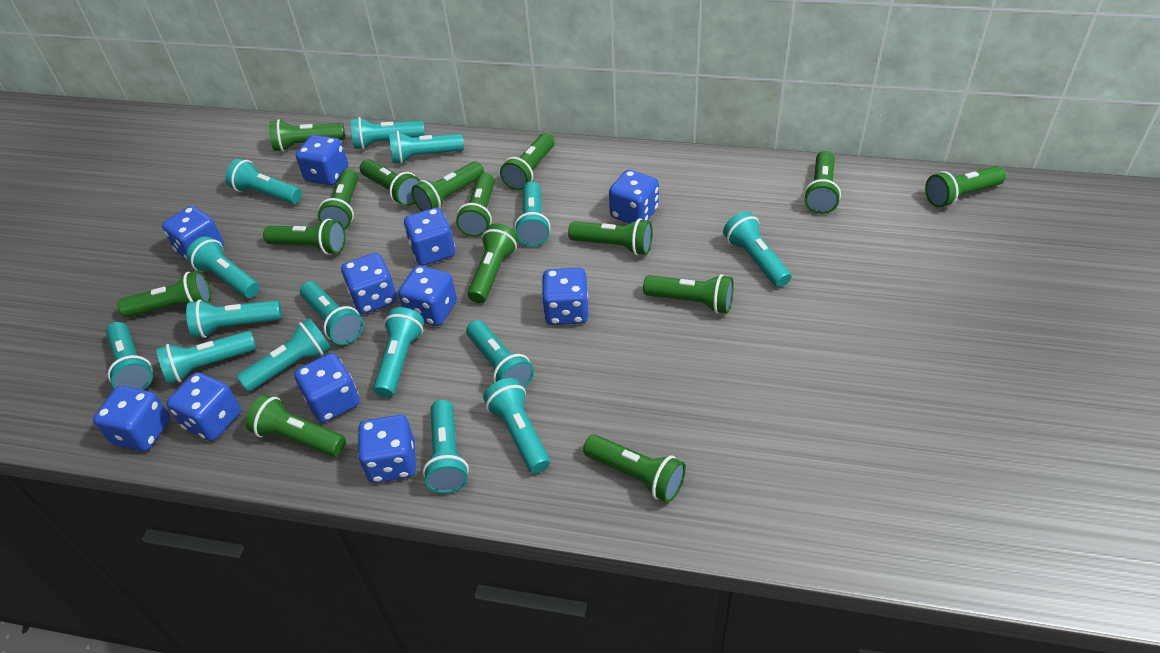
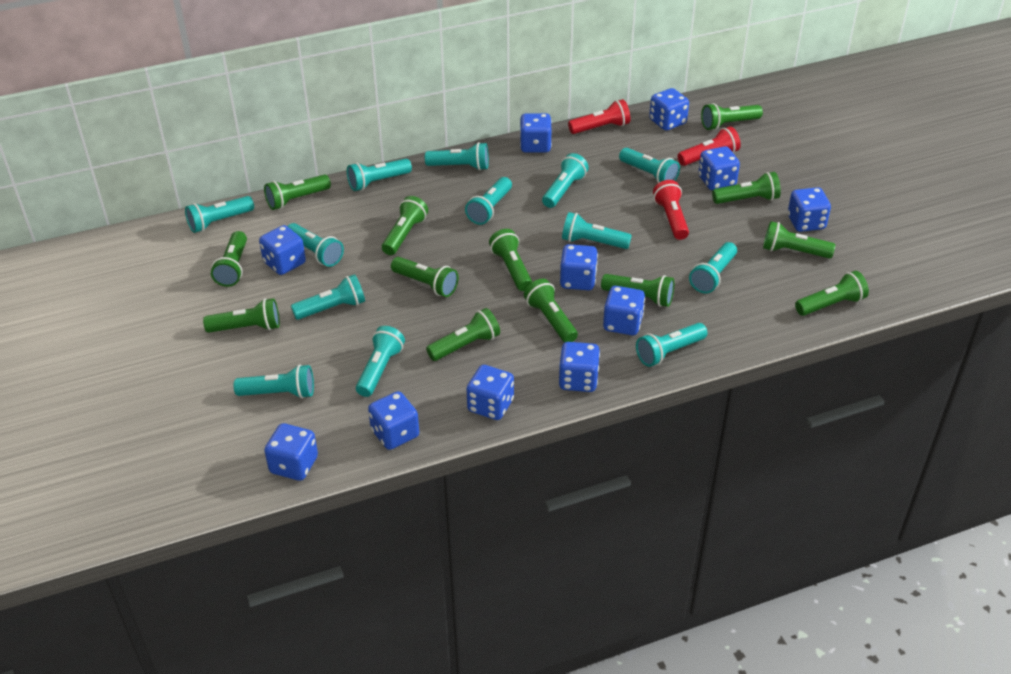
green flashlight: [118,271,211,317] [246,395,346,457] [263,219,346,255] [269,119,345,152] [318,169,358,229] [360,159,420,206] [411,161,484,211] [456,173,495,237] [468,223,518,303] [500,133,554,190] [568,218,653,255] [583,434,686,503] [643,274,734,314] [804,151,841,214] [925,166,1006,208] = 15 -> [203,298,280,333] [211,231,247,287] [264,174,331,210] [382,196,428,255] [391,257,458,297] [426,308,500,361] [489,229,532,291] [524,279,578,342] [601,274,674,307] [701,103,763,130] [712,172,781,204] [763,221,835,258] [795,271,869,316] = 13
red flashlight: none = 0 -> [568,99,630,134] [653,180,689,240] [678,126,741,166] = 3
turquoise flashlight: [106,322,153,390] [156,331,256,384] [186,236,260,298] [186,300,282,338] [225,158,302,204] [237,318,331,392] [300,281,364,345] [351,117,425,150] [373,307,424,398] [389,131,464,164] [423,399,469,494] [466,320,534,388] [483,378,550,473] [514,181,551,246] [723,211,791,287] = 15 -> [185,196,254,233] [234,364,314,399] [288,223,344,267] [291,274,365,320] [347,159,412,191] [356,326,405,397] [425,142,489,171] [465,177,512,225] [542,153,589,208] [562,212,632,249] [619,148,680,183] [636,323,708,367] [689,242,737,294] = 13

